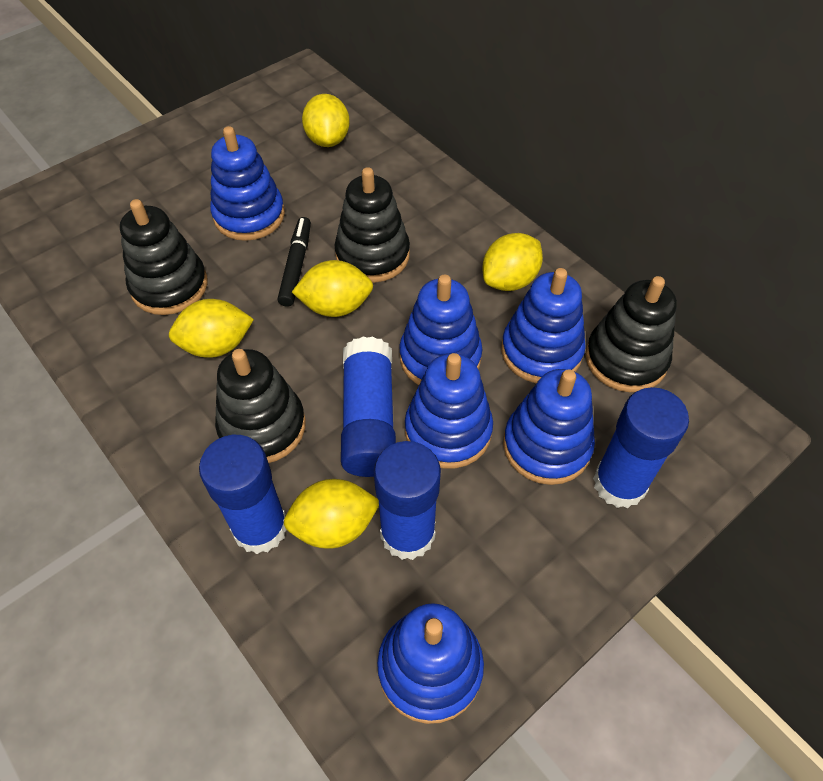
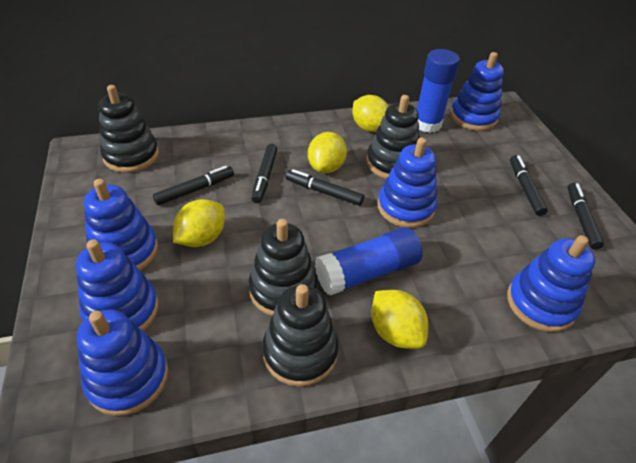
black marker: [278,217,311,307] = 1 -> [153,166,234,205] [251,144,277,203] [286,169,364,206] [510,155,548,216] [568,183,604,250] = 5
blue glue stick: [199,435,286,554] [341,337,396,477] [374,441,441,560] [593,387,689,508] = 4 -> [315,227,423,296] [417,49,460,133] = 2
yellow lemon: [169,299,254,358] [284,479,379,549] [292,260,373,317] [302,94,350,147] [483,233,543,291] = 5 -> [173,199,225,247] [308,132,347,173] [353,95,388,132] [371,290,428,349] = 4

